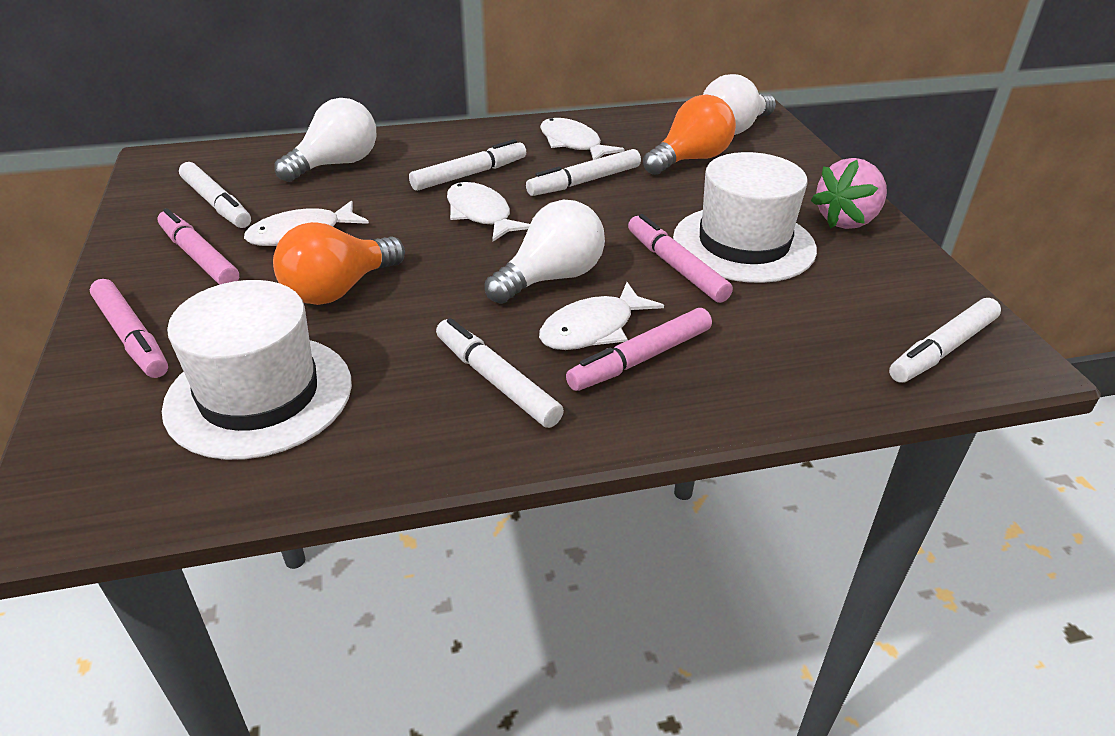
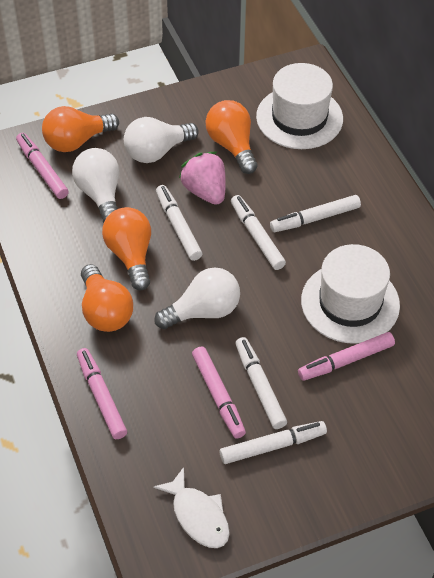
orange light bulb: [273,222,405,305] [643,95,736,175] = 2 -> [42,106,119,152] [81,264,133,332] [102,207,151,290] [206,100,258,174] = 4
white fish: [244,200,369,246] [447,182,530,241] [539,282,664,350] [540,118,624,160] = 4 -> [153,467,230,548] = 1

